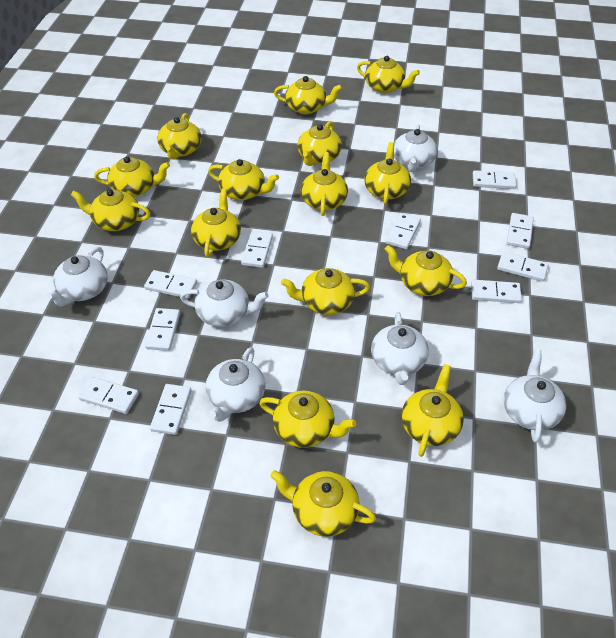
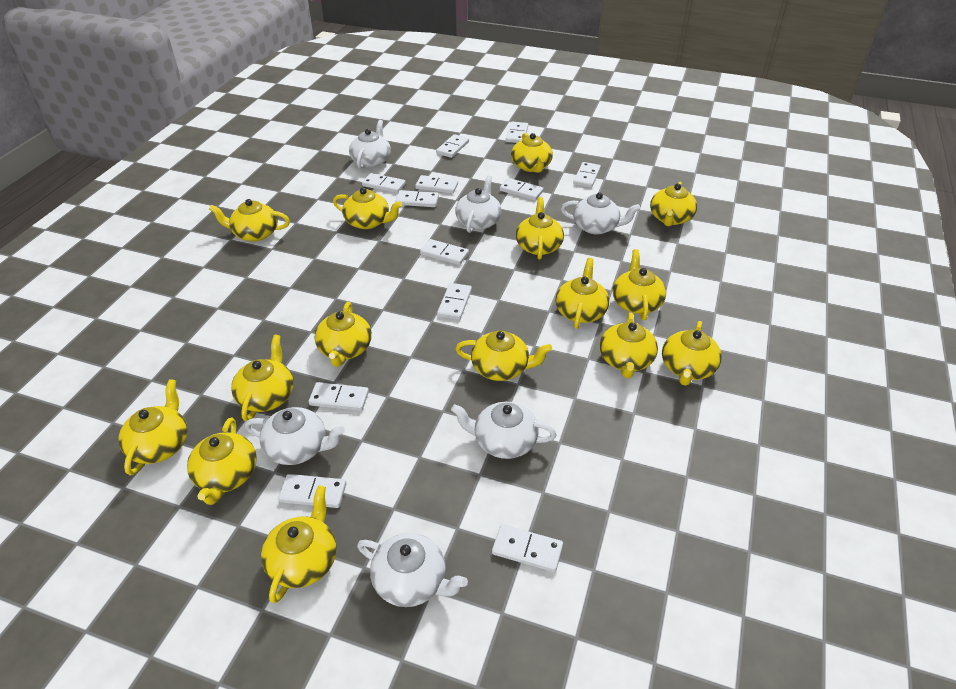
white domino: [78,377,139,414] [144,270,197,299] [145,308,180,351] [150,384,191,435] [241,231,273,268] [386,213,421,249] [471,280,522,303] [473,170,516,189] [497,252,549,282] [507,213,534,249] = 10 -> [278,474,346,508] [309,382,369,411] [362,173,406,193] [395,190,439,207] [415,175,458,194] [420,239,469,265] [436,134,469,158] [437,283,472,320] [492,524,563,572] [500,178,543,201] [506,122,528,143] [573,162,601,188] = 12

